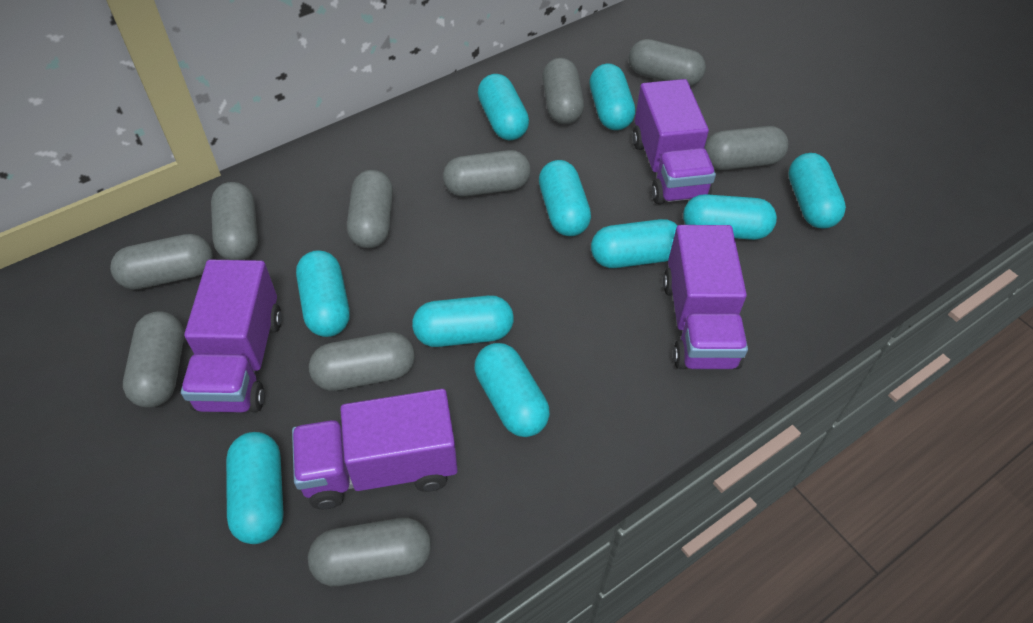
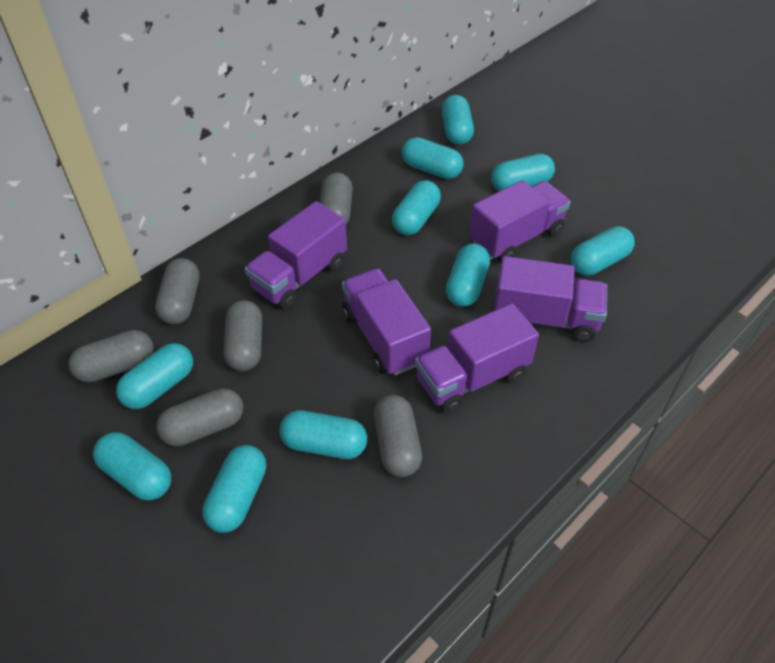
grey capsule: [110,234,213,290] [123,311,184,408] [211,182,258,260] [308,518,431,586] [309,332,415,391] [347,170,393,248] [443,150,531,197] [542,58,584,124] [629,39,706,86] [704,126,788,170] = 10 -> [68,330,154,383] [155,258,199,325] [156,388,243,447] [224,300,262,371] [320,173,353,224] [374,395,422,477] = 6
purple truck: [181,260,282,412] [292,389,458,509] [632,79,716,204] [663,225,748,369] = 4 -> [245,201,347,310] [342,268,431,376] [415,303,539,413] [469,180,571,262] [494,256,607,342] = 5

